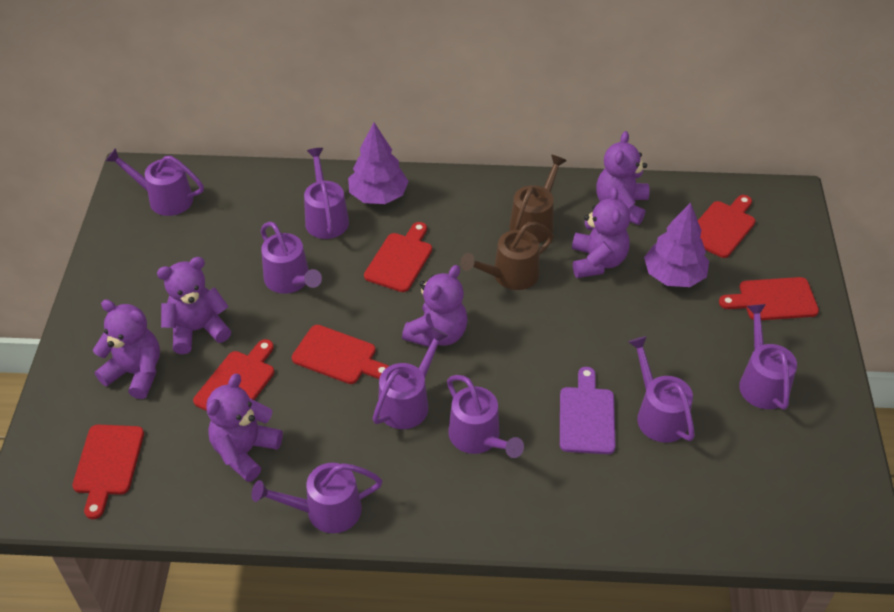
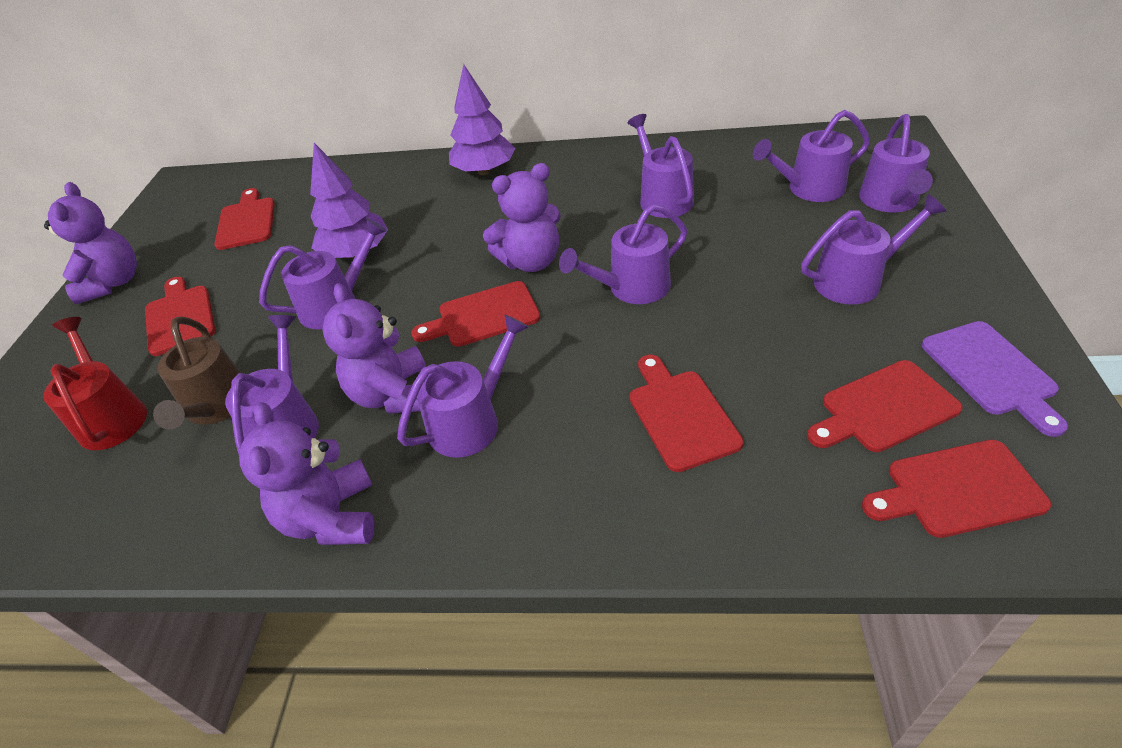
brown watering can: [460,222,554,290] [509,155,567,243] = 2 -> [153,316,241,430] = 1
purple teddy bear: [93,299,160,399] [157,257,231,354] [206,374,283,482] [402,265,468,347] [572,187,630,278] [596,131,649,225] = 6 -> [44,182,137,304] [239,402,374,545] [322,283,426,414] [483,163,561,272] = 4
red watering can: none = 0 -> [43,317,147,450] = 1

